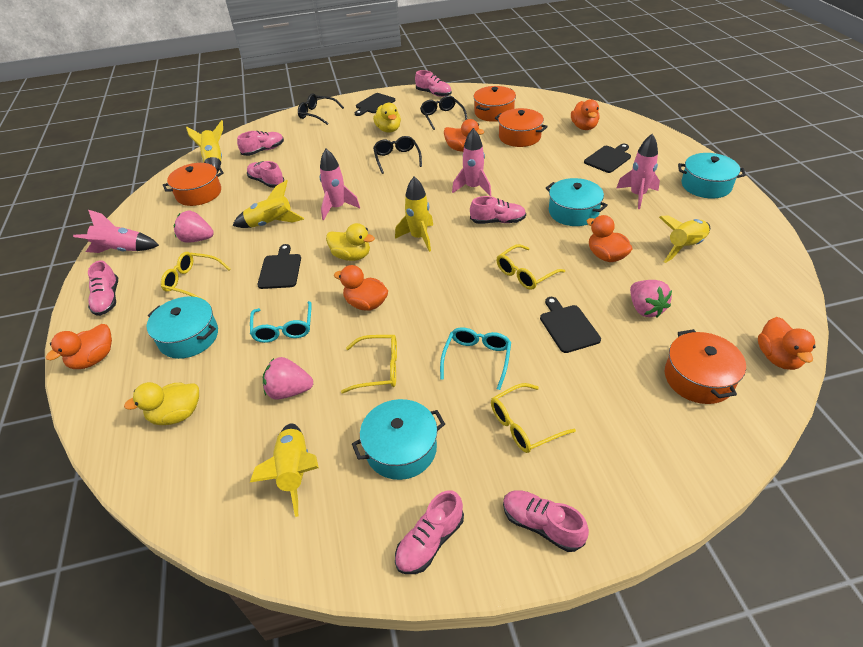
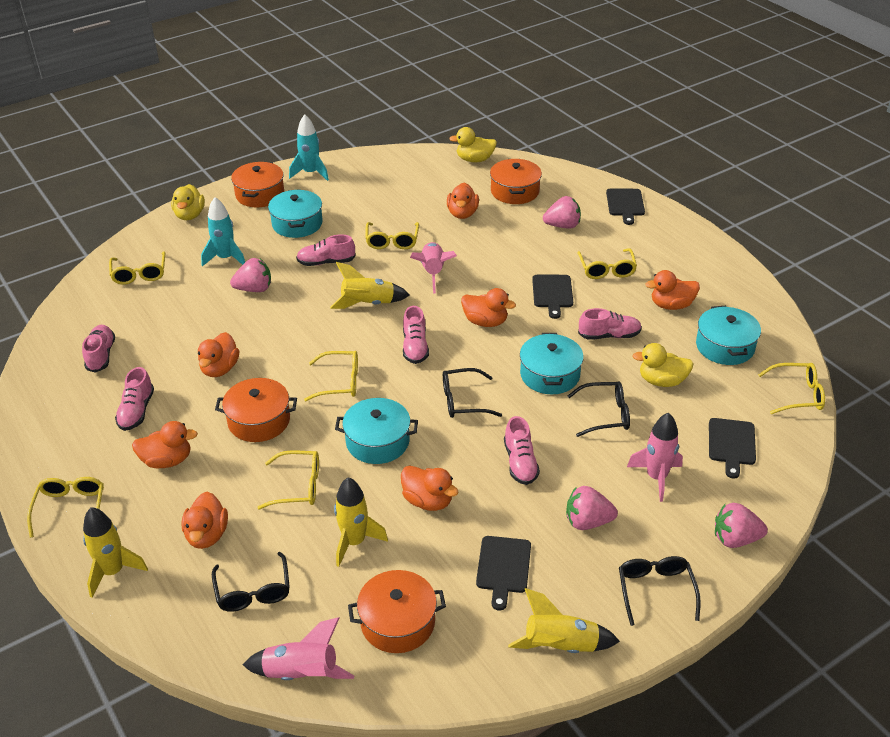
black glasses: [298,93,344,125] [373,136,422,174] [420,95,467,130] = 3 -> [212,552,290,612] [443,368,502,418] [568,381,630,437] [619,556,701,626] = 4
orange duck: [46,324,112,369] [334,265,388,311] [444,119,484,152] [571,99,600,130] [587,215,633,262] [758,317,816,370] = 6 -> [132,421,198,468] [182,492,228,549] [198,332,239,377] [401,465,458,511] [447,183,479,219] [461,288,516,327] [645,270,700,310] = 7
pink rocket: [73,210,159,253] [320,149,360,220] [452,128,491,196] [616,134,660,209] = 4 -> [243,617,354,680] [410,242,457,294] [627,413,683,502] = 3
pink shoe: [88,260,118,316] [237,131,284,156] [247,161,284,188] [395,490,464,574] [415,70,452,97] [470,196,526,224] [503,490,589,552] = 7 -> [82,325,115,373] [115,367,154,431] [296,234,356,266] [403,306,429,364] [504,416,540,485] [578,308,642,340] = 6
pink strawberry: [174,211,214,243] [263,357,313,400] [630,280,672,318] = 3 -> [230,258,271,292] [543,196,581,229] [566,486,618,530] [715,503,768,548] = 4
turquoise glasses: [250,301,312,343] [440,327,511,390] = 2 -> none = 0
turquoise rocket: none = 0 -> [201,197,245,267] [289,114,329,181] = 2
yellow glasses: [161,252,230,300] [341,335,397,393] [491,383,576,453] [497,244,565,290] = 4 -> [27,477,104,538] [109,251,165,285] [257,451,319,509] [304,351,358,401] [365,222,419,249] [577,248,637,279] [758,363,825,414] = 7
yellow rocket: [186,120,223,173] [232,180,304,228] [250,423,319,517] [395,176,433,252] [659,215,710,263] = 5 -> [83,507,148,598] [330,262,410,309] [334,477,388,567] [508,588,620,653] = 4

